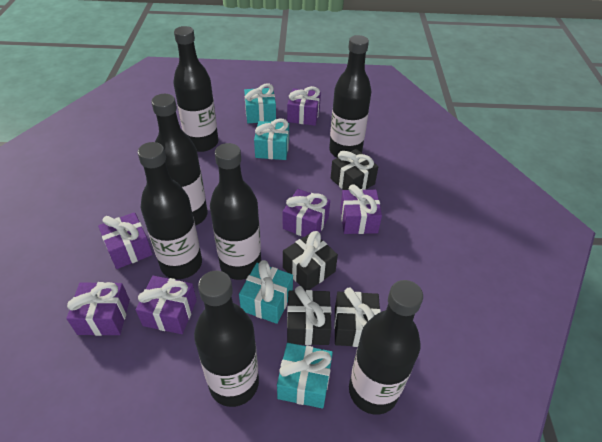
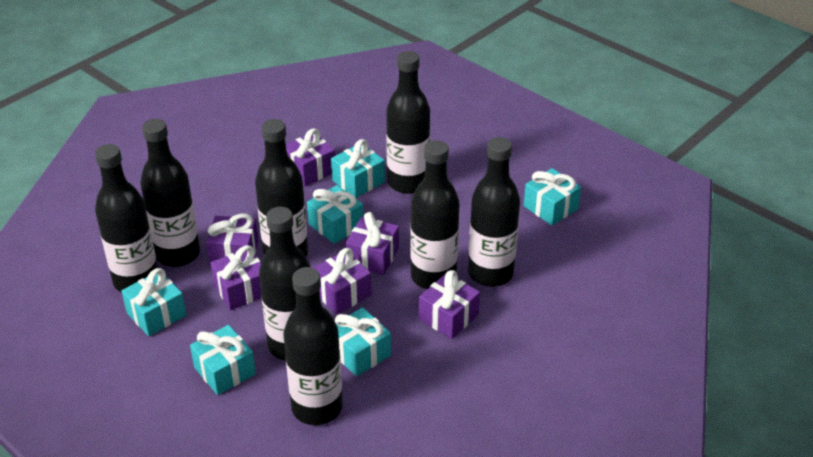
black bottle: [138,142,202,279] [151,94,208,226] [173,26,218,152] [194,270,259,407] [210,143,261,280] [329,35,371,158] [349,280,423,415] = 7 -> [95,144,158,292] [140,119,200,267] [255,119,308,257] [259,207,310,361] [283,267,343,425] [386,51,430,194] [410,140,460,289] [468,137,520,287] = 8
black gift: [283,231,338,291] [287,286,331,345] [331,149,378,190] [334,287,381,347] = 4 -> none = 0
turquoise gift: [239,260,293,324] [244,84,276,123] [254,118,289,160] [277,343,333,408] = 4 -> [122,268,186,336] [190,325,256,395] [307,185,363,244] [331,139,385,198] [335,307,391,377] [524,168,581,226] = 6

